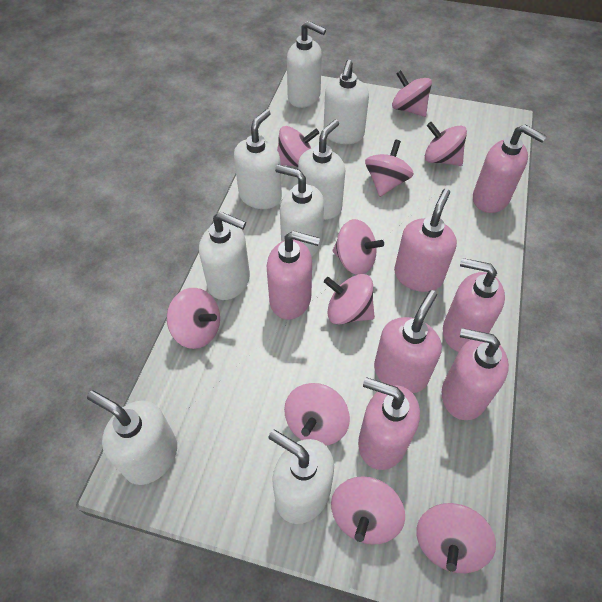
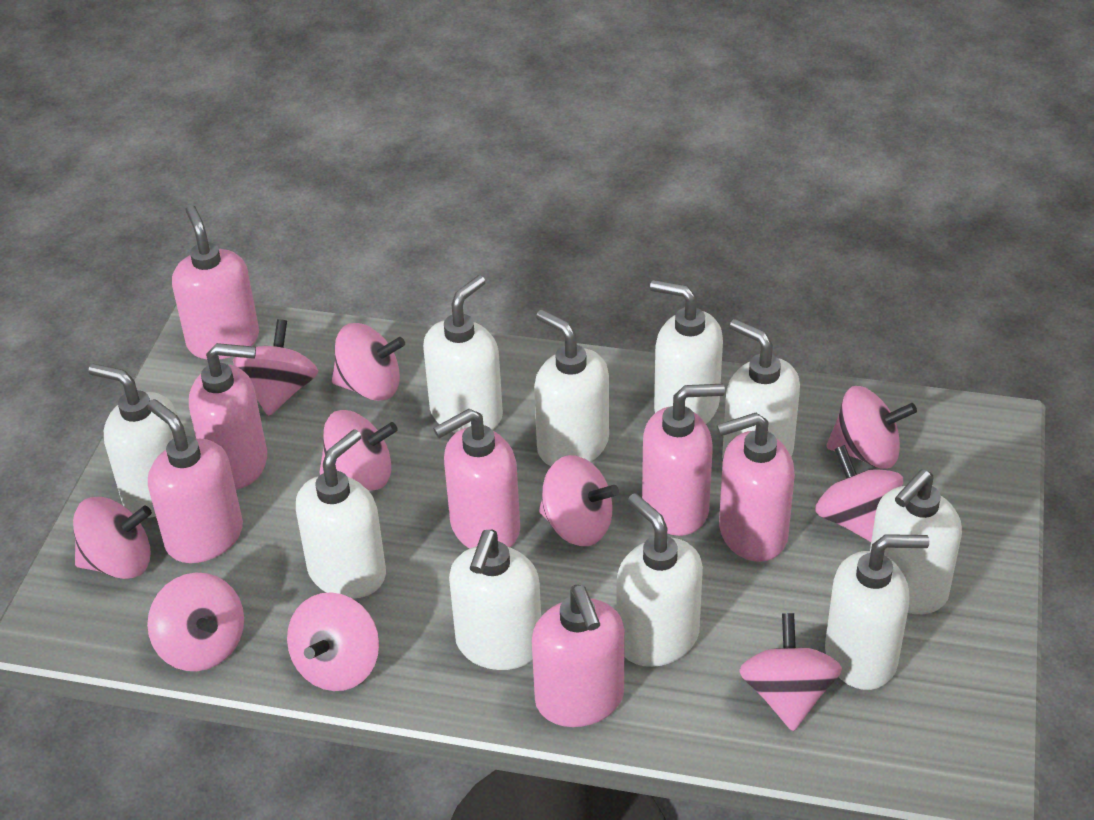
white soap dispenser: [87,390,177,485] [199,212,250,300] [234,109,282,209] [268,429,334,524] [275,165,324,257] [287,21,326,108] [298,119,345,220] [324,60,369,144] = 8 -> [89,364,178,518] [296,429,386,599] [423,275,503,433] [449,530,541,670] [534,310,609,466] [617,493,703,667] [650,280,723,424] [722,319,800,458] [825,534,929,690] [870,469,962,614] = 10

